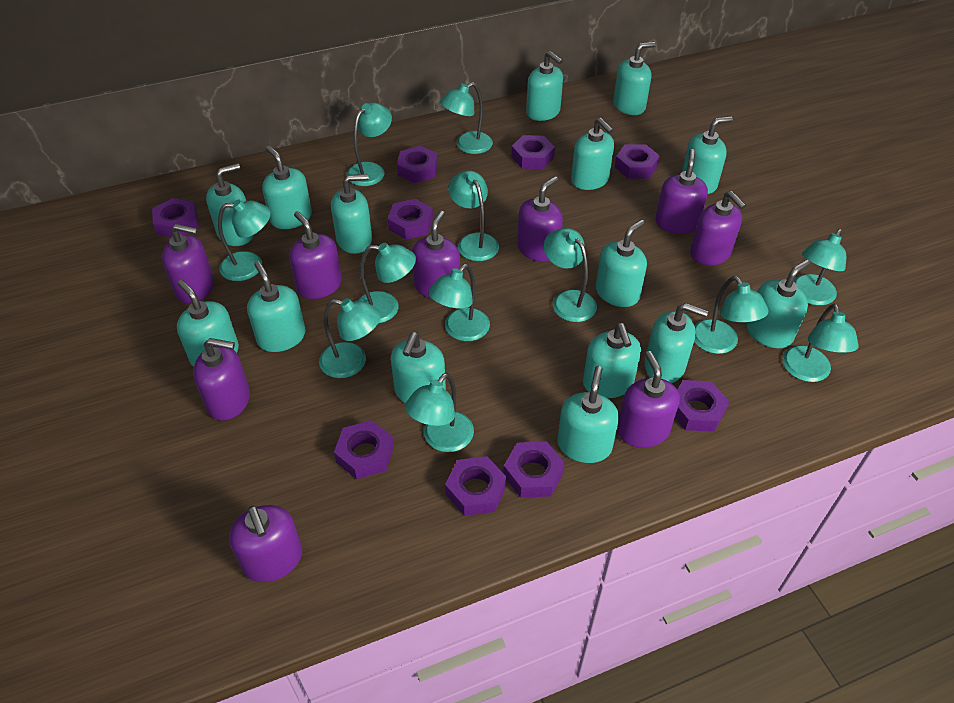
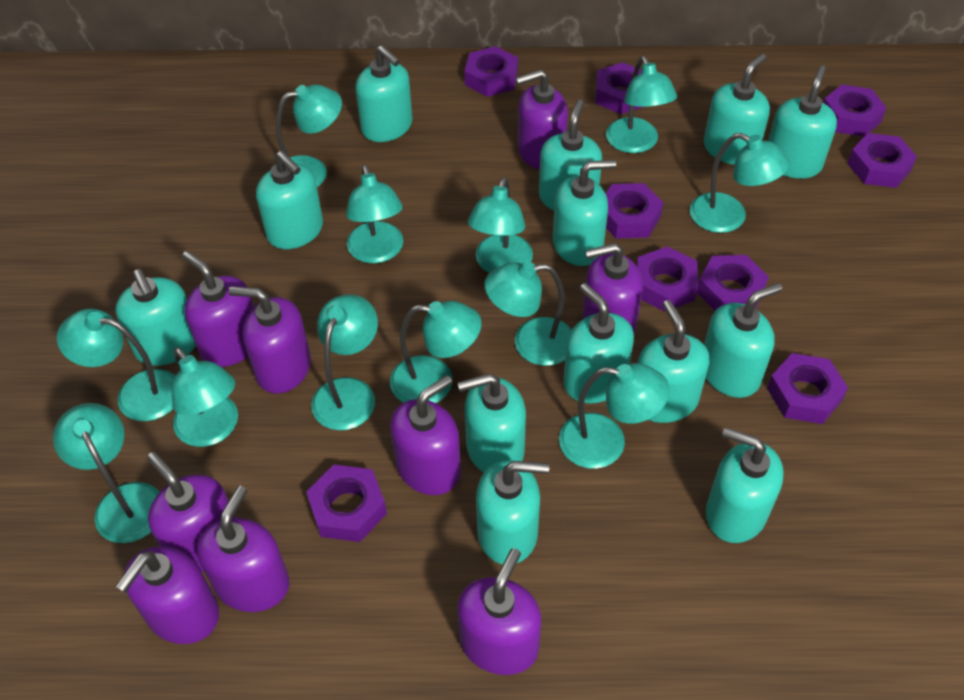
turquoise soap dispenser: [177,280,239,367] [206,163,254,246] [247,261,305,352] [262,146,312,229] [331,174,372,254] [391,332,446,403] [526,51,563,121] [557,366,619,463] [571,118,614,190] [583,323,641,398] [596,220,647,307] [613,42,656,115] [645,303,708,383] [682,116,733,194] [746,260,810,348] = 15 -> [115,269,196,366] [256,151,323,249] [355,45,413,142] [458,373,526,473] [476,460,549,565] [539,99,602,210] [553,160,616,266] [563,283,634,403] [637,300,709,423] [704,54,770,165] [704,283,782,398] [706,427,784,543] [768,65,837,179] = 13

